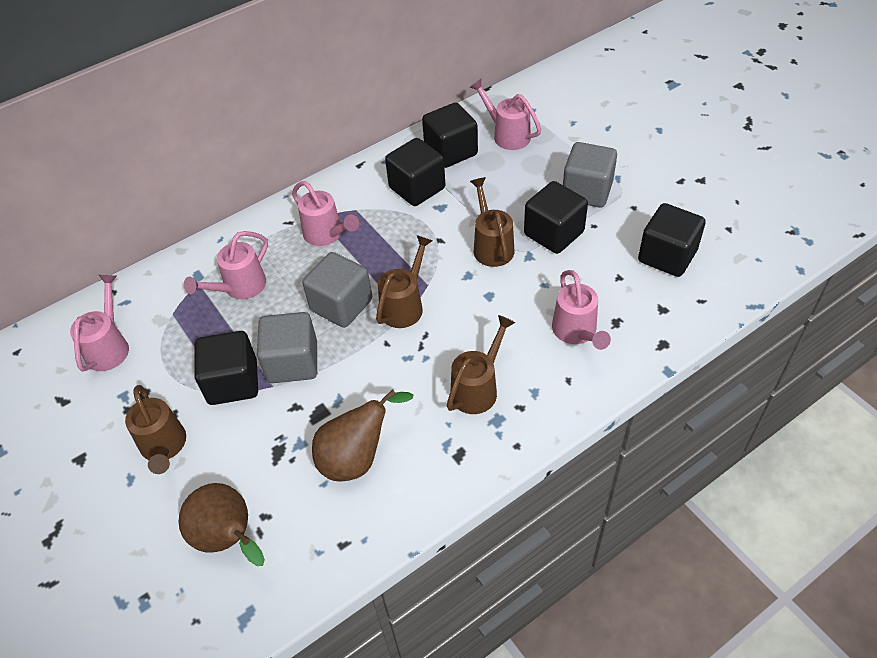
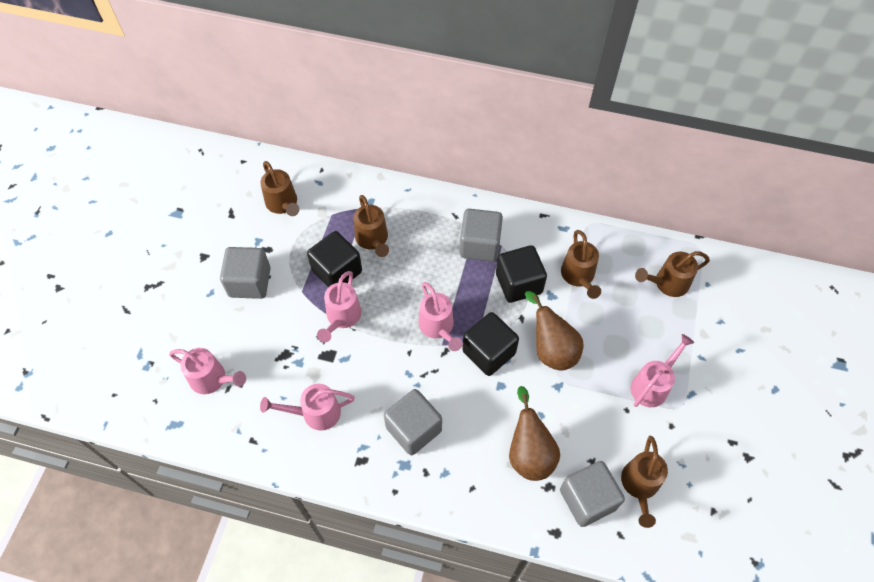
black cube: [194,331,258,405] [385,138,445,206] [422,102,478,168] [524,181,588,254] [638,203,706,277] = 5 -> [307,231,362,287] [462,312,519,376] [496,245,547,303] = 3
brown watering can: [125,385,186,474] [376,235,433,328] [447,315,515,414] [470,177,514,267] = 4 -> [260,161,299,216] [354,195,389,257] [561,230,601,299] [621,436,668,528] [635,251,710,297] = 5
grey cube: [257,312,317,383] [302,252,372,328] [563,142,617,208] = 3 -> [220,247,271,299] [384,389,442,455] [460,209,503,262] [560,461,625,527] = 4

